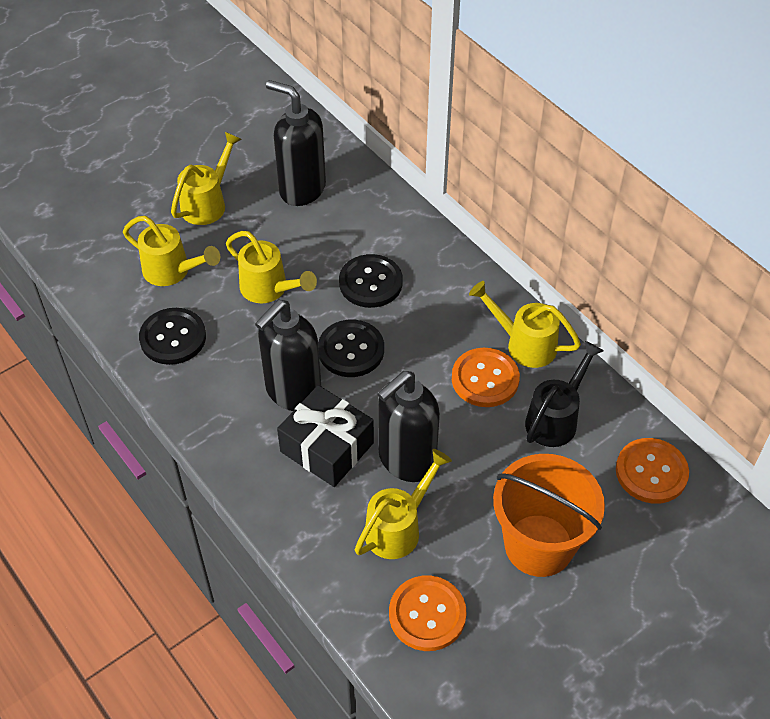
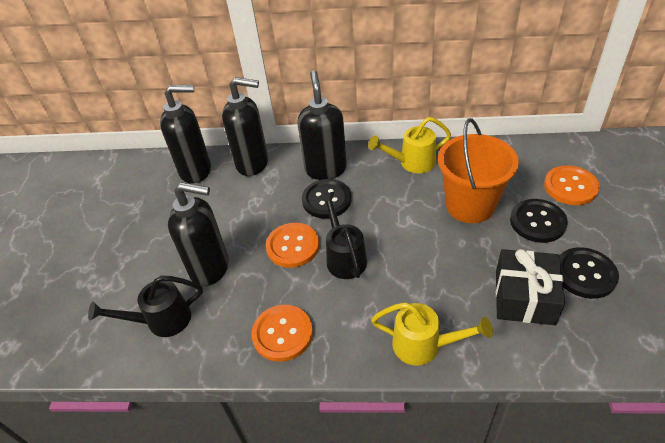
black soap dispenser: [255,300,321,411] [266,80,326,206] [377,371,440,482] = 3 -> [160,85,211,184] [168,182,229,286] [222,77,268,176] [298,70,347,180] = 4
black watering can: [525,341,604,447] = 1 -> [88,276,203,337] [319,192,367,279] = 2
yellow watering can: [123,216,220,286] [171,132,242,225] [226,231,317,303] [354,449,452,559] [469,281,581,368] = 5 -> [368,117,451,173] [371,302,493,366] = 2

